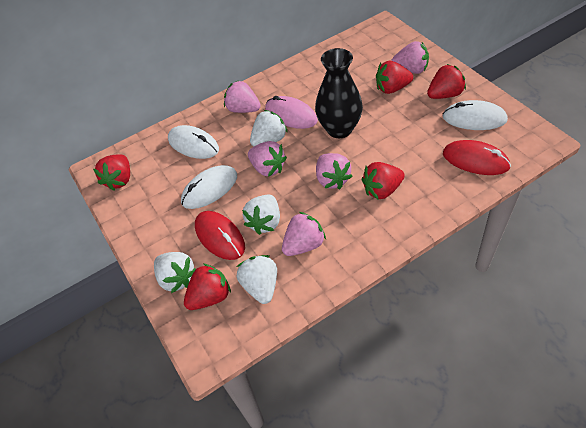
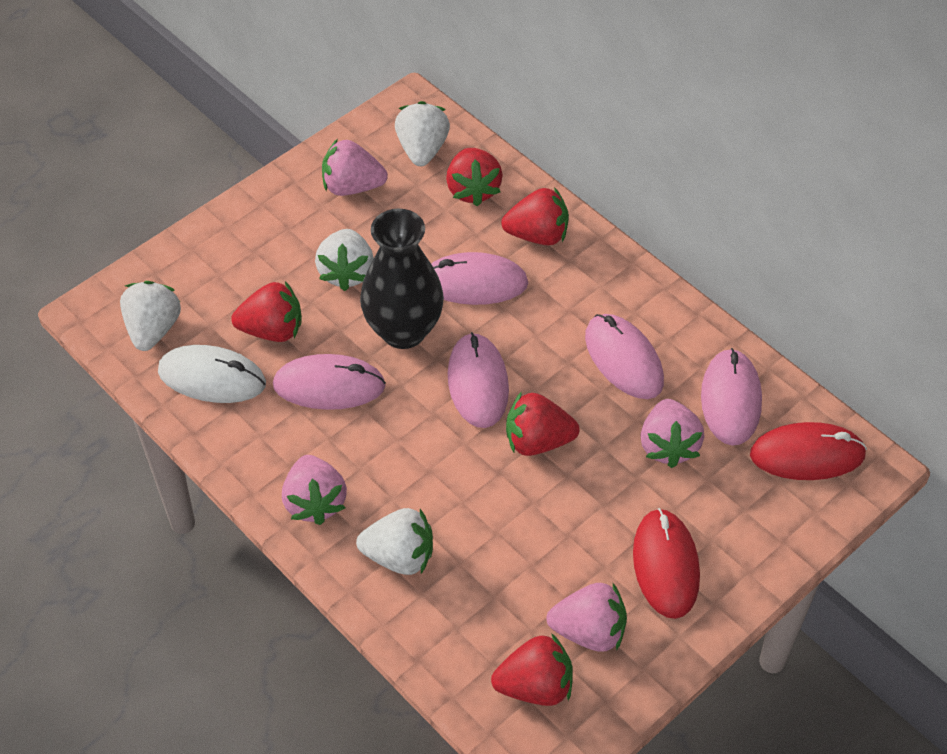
pink mouse: [265,96,318,129] = 1 -> [273,354,386,410] [431,252,528,305] [448,332,509,428] [585,314,664,399] [701,348,762,446] = 5
pink strawberry: [224,80,261,113] [248,141,287,177] [282,212,326,256] [316,153,352,189] [391,41,429,74] = 5 -> [282,455,347,525] [322,139,388,196] [547,583,627,652] [640,399,704,468] = 4
white mouse: [168,125,219,159] [181,165,237,209] [443,100,508,130] = 3 -> [158,345,266,403] = 1

